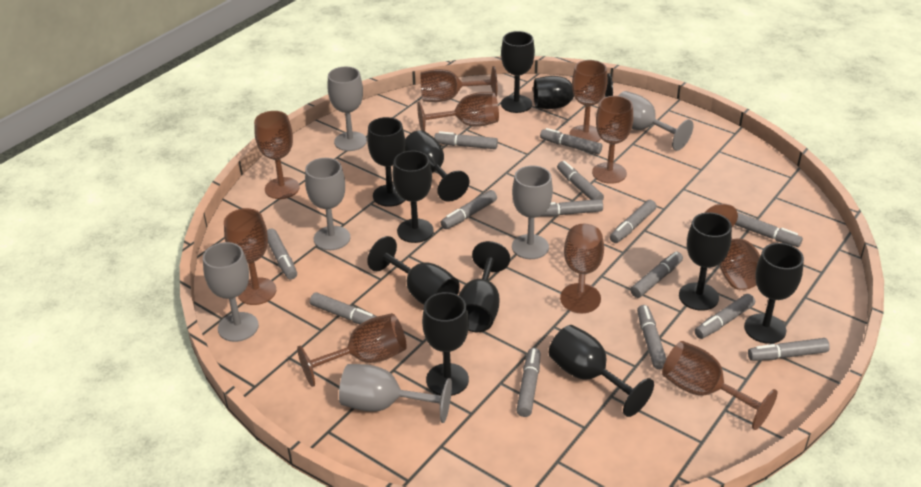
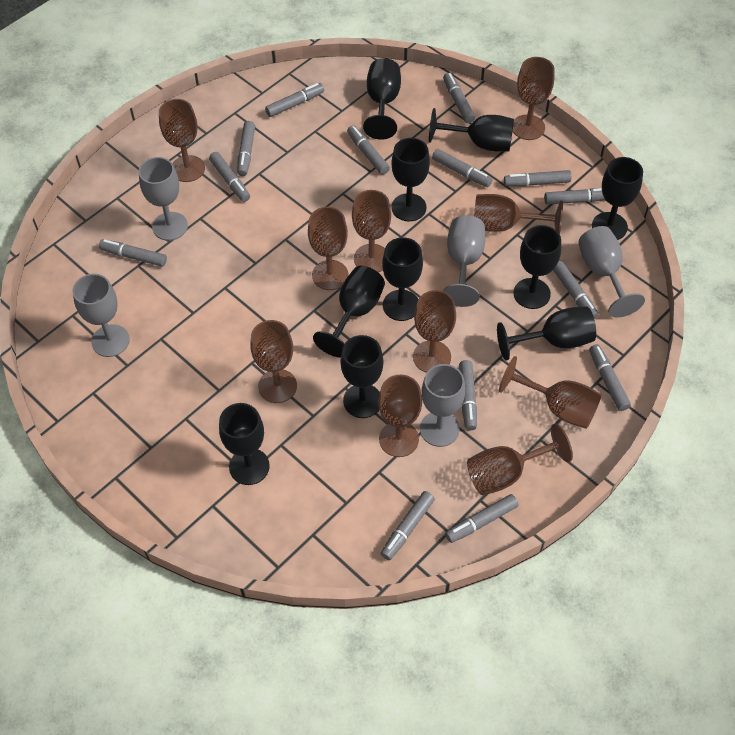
black goblet: [367,117,405,207] [367,236,460,305] [392,151,434,243] [404,130,469,202] [422,292,469,396] [459,241,510,332] [501,31,535,113] [534,73,613,109] [549,325,654,417] [679,212,732,311] [744,243,804,344] = 11 -> [219,403,270,485] [313,266,385,357] [340,335,383,418] [363,58,401,140] [382,237,423,321] [391,138,430,221] [429,108,514,151] [497,306,596,361] [514,225,561,309] [592,157,643,240] = 10
grey goblet: [203,242,259,342] [305,158,350,250] [327,67,367,151] [339,364,452,423] [512,166,553,259] [618,91,693,151] = 6 -> [72,274,130,357] [139,157,188,241] [420,364,465,447] [443,215,486,307] [578,226,645,318] = 5

